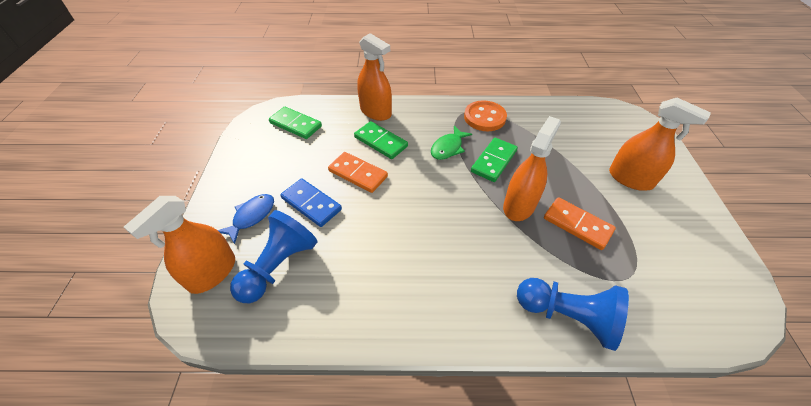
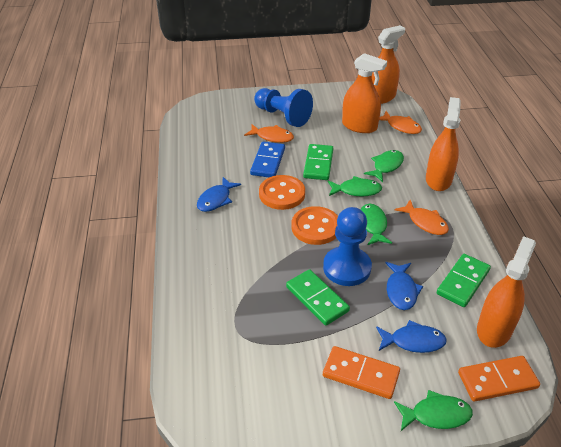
blue fish: [218,194,274,244] = 1 -> [197,177,241,212] [376,320,447,353] [385,262,423,310] = 3
green fish: [431,126,472,160] = 1 -> [328,176,382,196] [361,204,392,245] [364,150,404,182] [394,390,473,431] = 4
orange button: [464,100,507,131] = 1 -> [259,175,305,210] [292,206,338,245] = 2
orange fish: none = 0 -> [244,124,294,143] [379,111,422,134] [395,200,449,235] = 3

